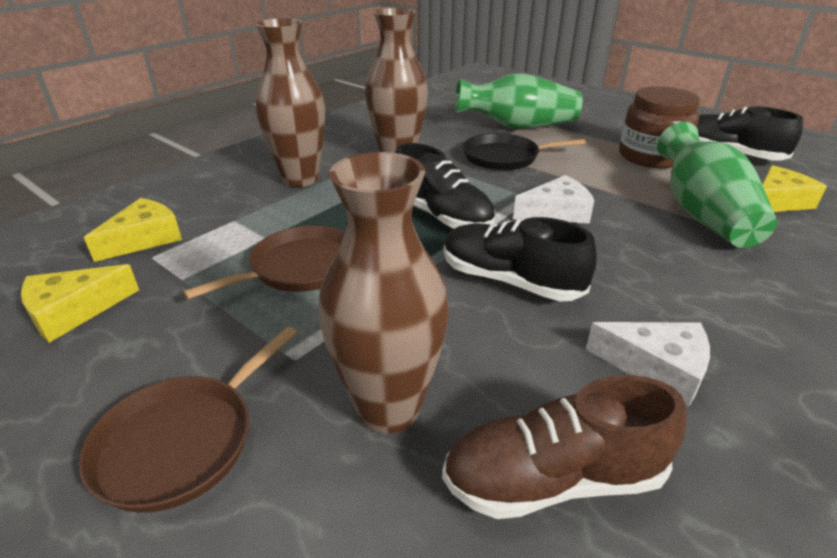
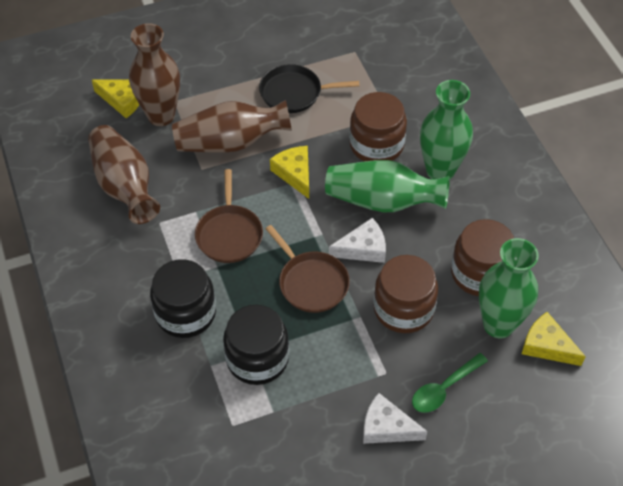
black jar: none = 0 -> [150,259,216,338] [223,305,289,385] = 2
black shoe: [395,143,495,229] [444,217,597,301] [697,106,803,161] = 3 -> none = 0
brown jar: [619,86,700,168] = 1 -> [349,92,407,162] [373,255,438,333] [451,219,514,296] = 3
brown shoe: [442,375,687,519] = 1 -> none = 0
green spoon: none = 0 -> [412,353,488,413] = 1
green vase: [455,73,583,129] [657,122,777,248] = 2 -> [325,160,450,213] [420,80,473,180] [479,238,539,338] = 3

